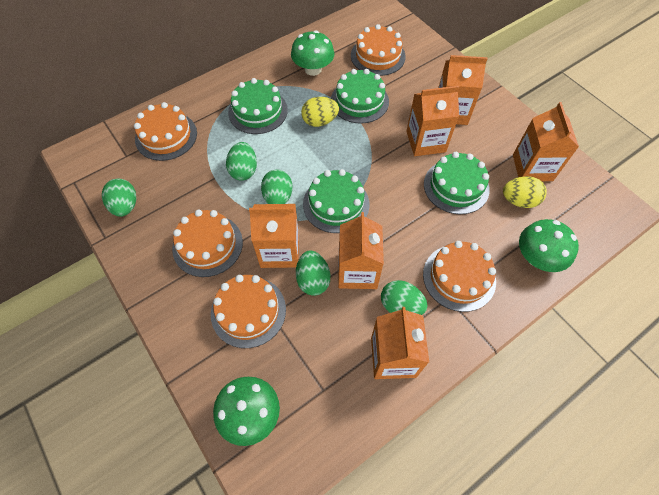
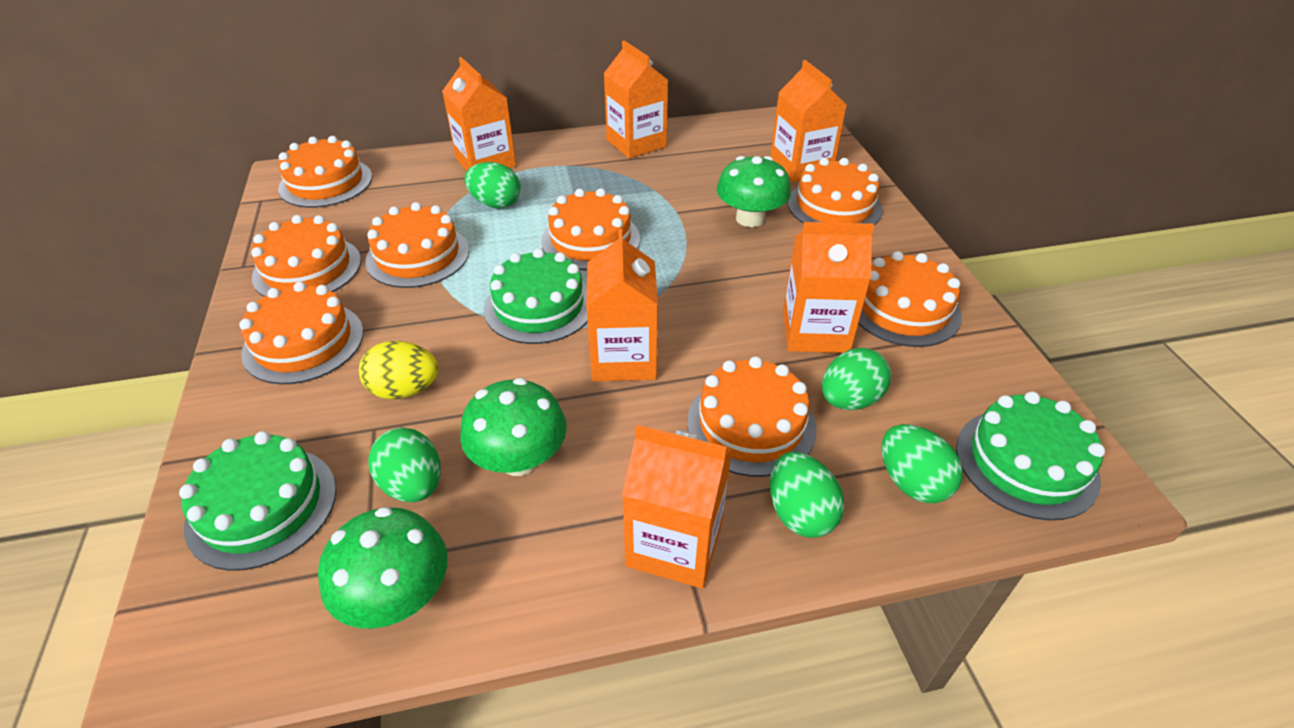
green cake: [228,78,288,134] [303,169,369,233] [331,69,389,124] [424,152,490,214] = 4 -> [179,431,336,571] [484,248,588,344] [956,391,1105,520] = 3
orange cake: [134,102,197,161] [172,209,243,277] [211,275,286,348] [351,24,406,76] [423,241,496,312] = 5 -> [239,282,363,384] [251,215,361,297] [278,136,372,208] [365,202,469,288] [541,188,640,270] [687,357,817,477] [788,158,883,226] [858,251,962,347] = 8
yellow egg: [301,97,339,127] [503,176,547,208] = 2 -> [359,341,439,399] = 1

